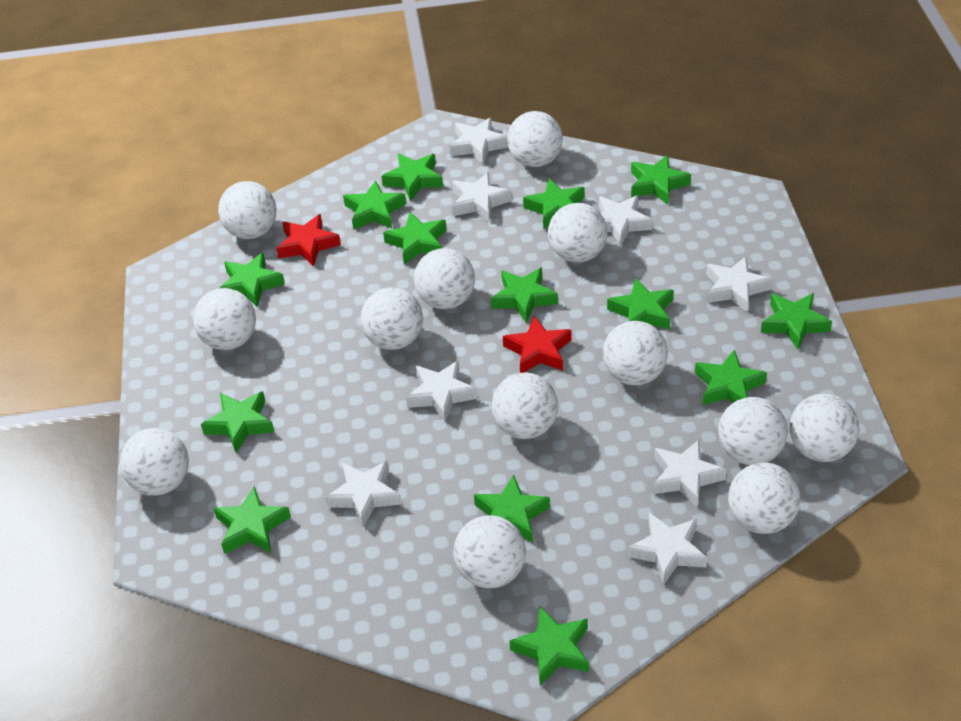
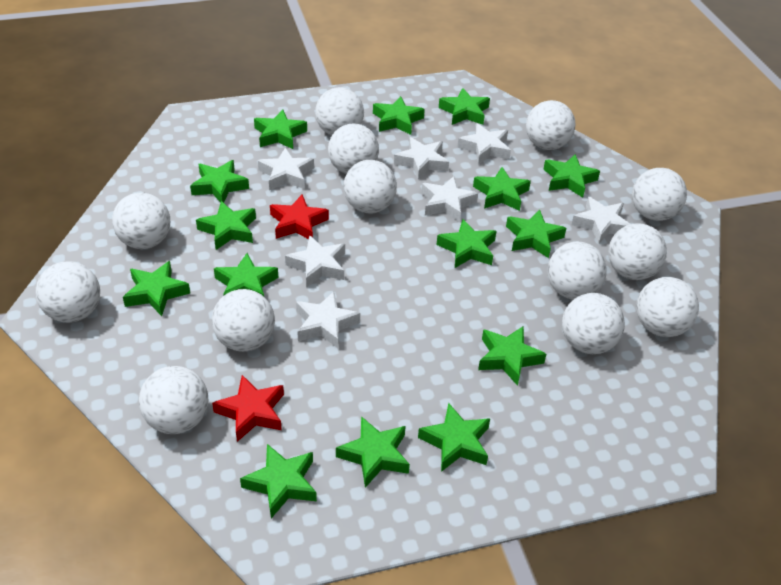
green star: [201,391,274,452] [214,486,291,554] [219,253,285,307] [343,180,406,230] [381,153,443,201] [383,212,447,264] [474,475,550,543] [491,268,558,323] [510,606,589,686] [523,179,585,230] [607,278,674,330] [631,155,691,205] [695,350,767,406] [761,293,832,350] = 14 -> [123,261,190,316] [190,160,249,203] [196,201,256,250] [214,253,279,296] [240,444,317,518] [254,109,307,149] [336,416,410,488] [373,96,425,135] [418,403,490,472] [437,219,496,268] [439,88,490,125] [473,167,531,211] [478,326,546,386] [506,209,566,258] [543,154,600,198] = 15
white star: [325,461,402,527] [406,360,478,422] [449,117,508,165] [452,172,512,222] [599,195,652,246] [628,513,707,585] [653,440,727,508] [706,256,772,313] = 8 -> [258,148,314,190] [285,235,345,288] [296,291,360,348] [394,137,449,180] [421,176,478,222] [457,123,511,164] [571,197,630,244] = 7

